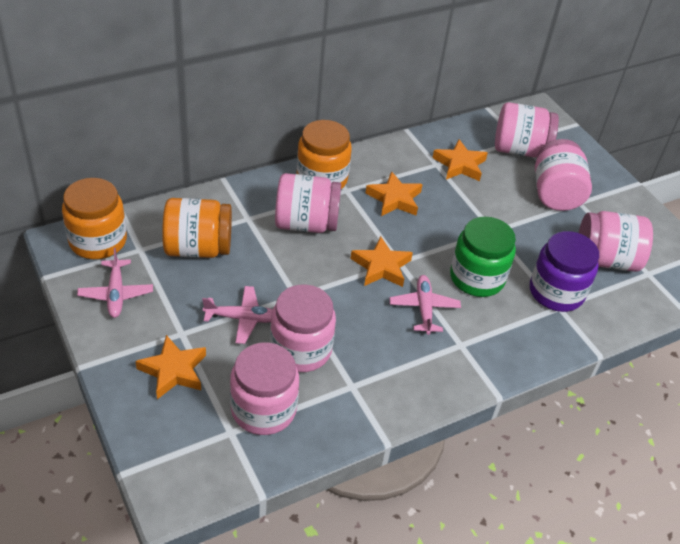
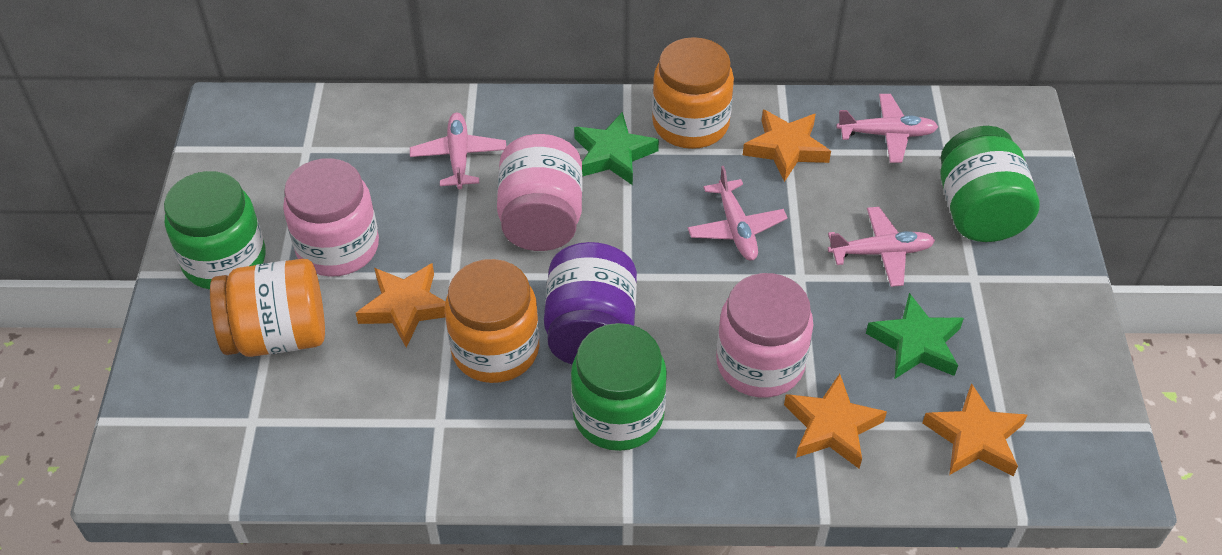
green jar: [450,217,516,297] = 1 -> [164,171,266,290] [571,323,667,451] [941,126,1040,242] = 3
green star: none = 0 -> [574,112,659,185] [866,293,964,379] = 2
pink jar: [230,342,299,435] [270,284,336,372] [275,173,341,233] [495,102,559,157] [535,139,592,211] [579,211,653,272] = 6 -> [283,158,379,277] [497,134,583,251] [716,273,813,398] = 3
pink plane: [77,248,153,318] [202,286,273,344] [390,275,461,335] = 3 -> [410,113,506,189] [688,166,788,261] [828,207,935,287] [836,94,938,163] = 4

